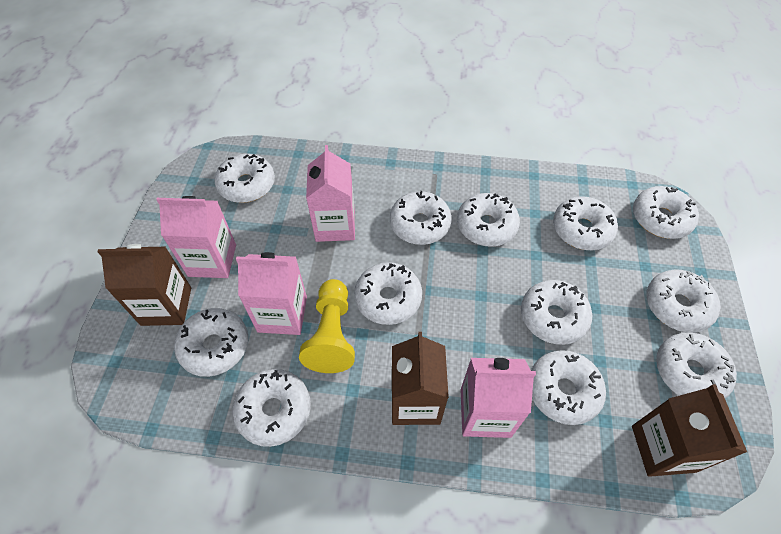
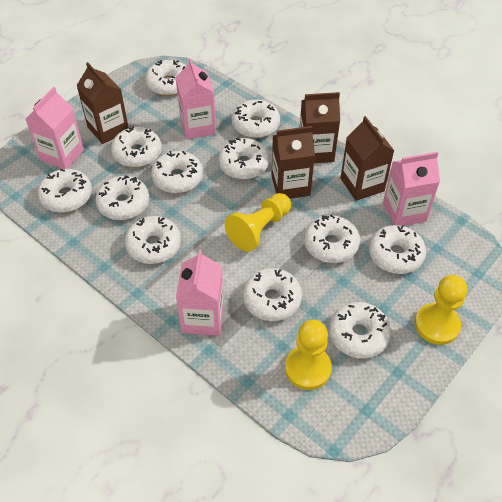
brown carton: [97,244,191,326] [392,332,449,425] [632,384,747,477] = 3 -> [76,62,129,144] [271,126,315,199] [300,92,340,163] [340,116,394,201] = 4
yellow pawn: [299,279,355,373] = 1 -> [225,193,291,252] [285,320,332,390] [415,275,468,345] = 3

